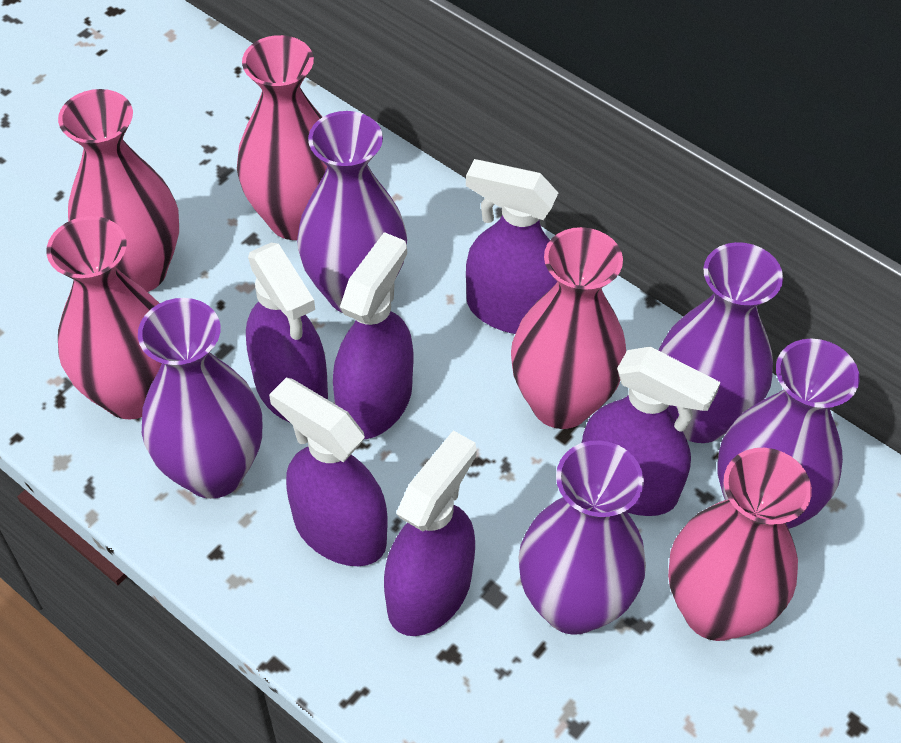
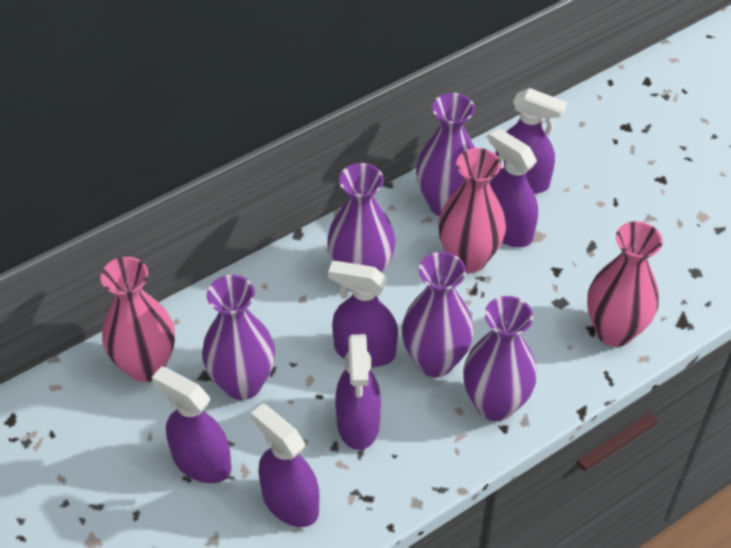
pink vase: [46,216,162,420] [58,89,179,292] [237,35,327,240] [511,227,626,429] [668,448,812,641] = 5 -> [101,257,175,382] [438,148,506,273] [587,221,663,347] = 3

